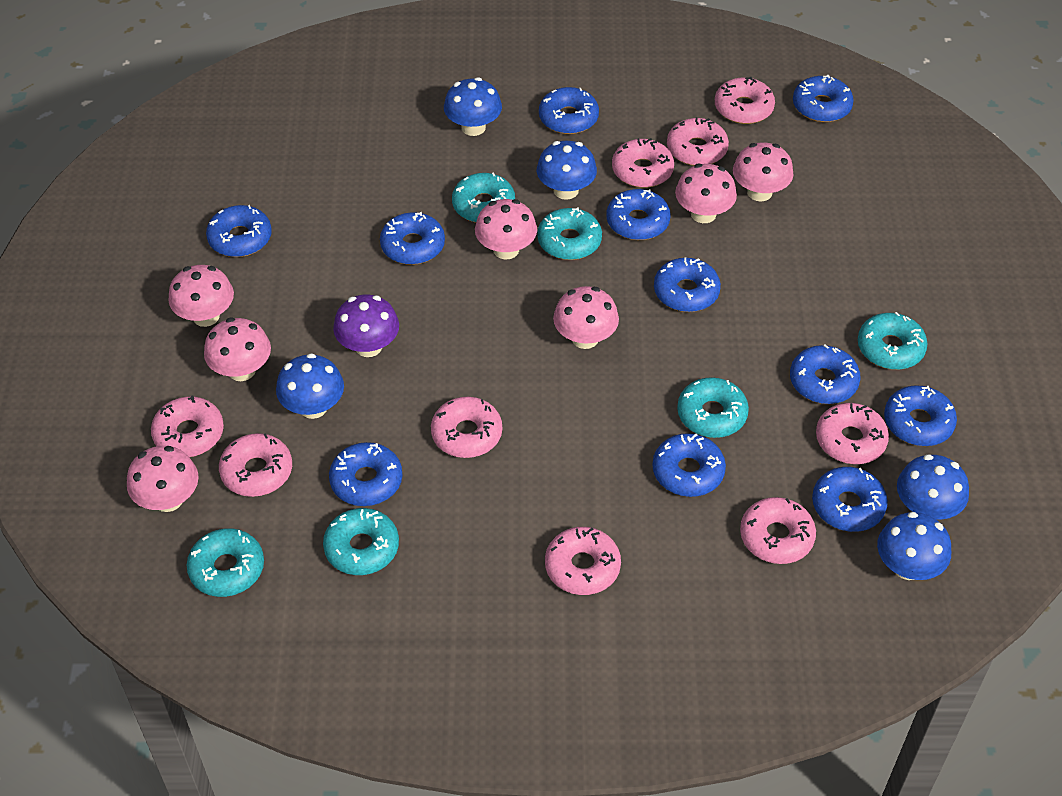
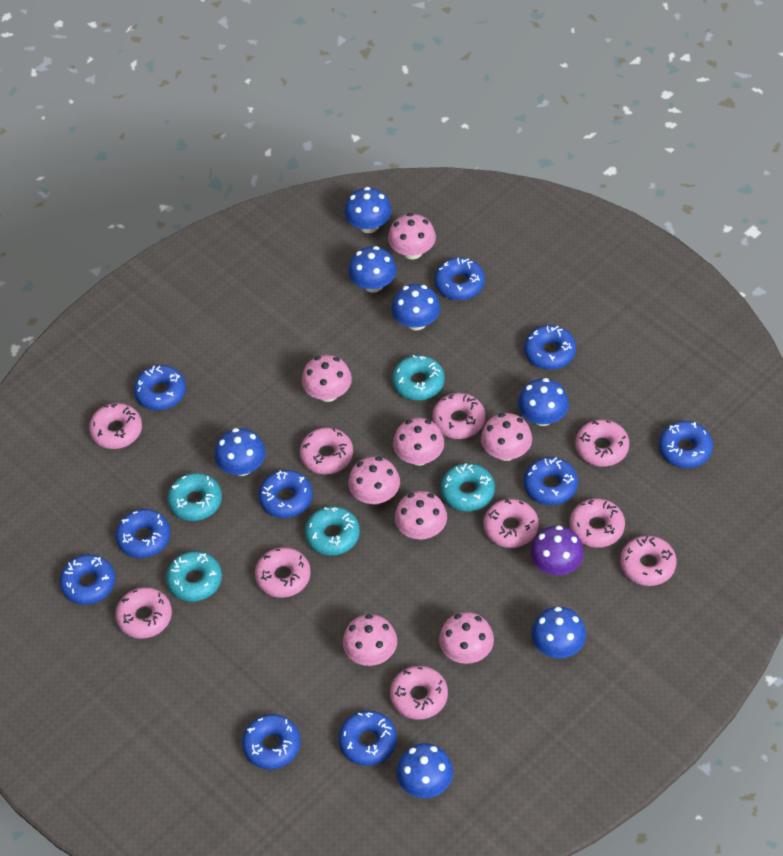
blue donut: [206,205,272,257] [329,442,403,506] [380,212,445,265] [539,87,599,134] [606,189,671,240] [652,433,726,497] [654,257,721,312] [790,345,861,404] [793,75,854,122] [812,467,888,532] [884,385,957,446] = 11 -> [60,554,115,605] [116,509,170,558] [134,365,186,410] [242,714,301,769] [259,470,313,518] [338,711,397,766] [434,257,485,300] [524,325,576,370] [524,457,578,505] [659,421,713,468] = 10
blue mushroom: [276,353,344,419] [444,77,502,136] [537,141,597,200] [877,512,951,580] [897,454,969,520] = 5 -> [214,428,266,476] [344,187,392,233] [348,246,397,293] [392,284,440,330] [396,743,453,798] [518,378,569,426] [531,607,586,658] = 7
pink donut: [151,395,224,457] [219,433,292,497] [431,397,502,458] [545,527,621,595] [612,138,674,188] [667,117,729,166] [715,77,775,124] [740,497,816,564] [816,403,889,464] = 9 -> [89,403,142,449] [116,587,172,639] [255,547,311,598] [300,427,353,474] [390,666,448,720] [432,393,485,439] [484,499,539,548] [570,498,625,548] [575,419,629,467] [620,535,677,586] = 10
pink mushroom: [127,446,199,512] [169,265,234,327] [204,317,271,381] [475,199,537,259] [553,286,619,349] [675,163,737,223] [733,142,794,202] = 7 -> [302,355,352,402] [343,614,397,666] [348,457,400,505] [388,213,436,260] [393,418,444,466] [395,491,447,539] [439,612,494,664] [481,413,532,461] = 8
turquoise donut: [187,528,264,597] [323,508,399,575] [452,172,515,222] [537,207,602,260] [677,377,749,438] [858,312,928,370] = 6 -> [166,551,222,601] [168,473,222,521] [305,506,360,556] [392,355,445,400] [441,463,495,511] = 5

